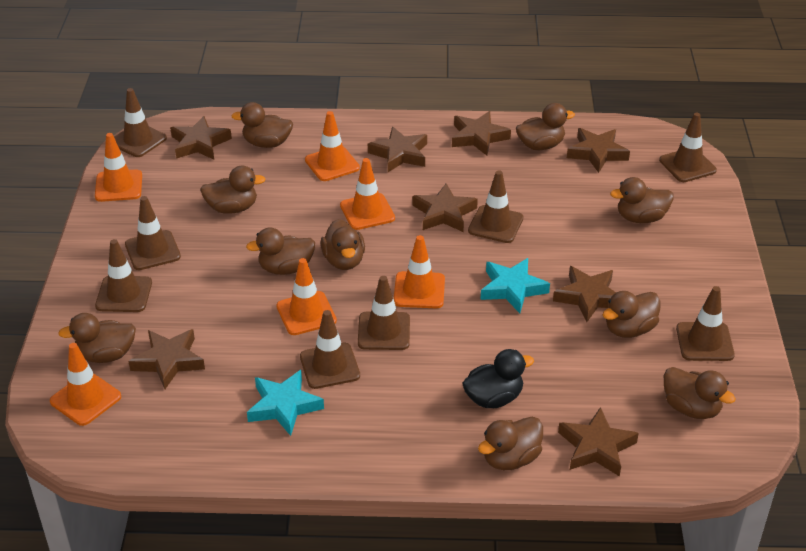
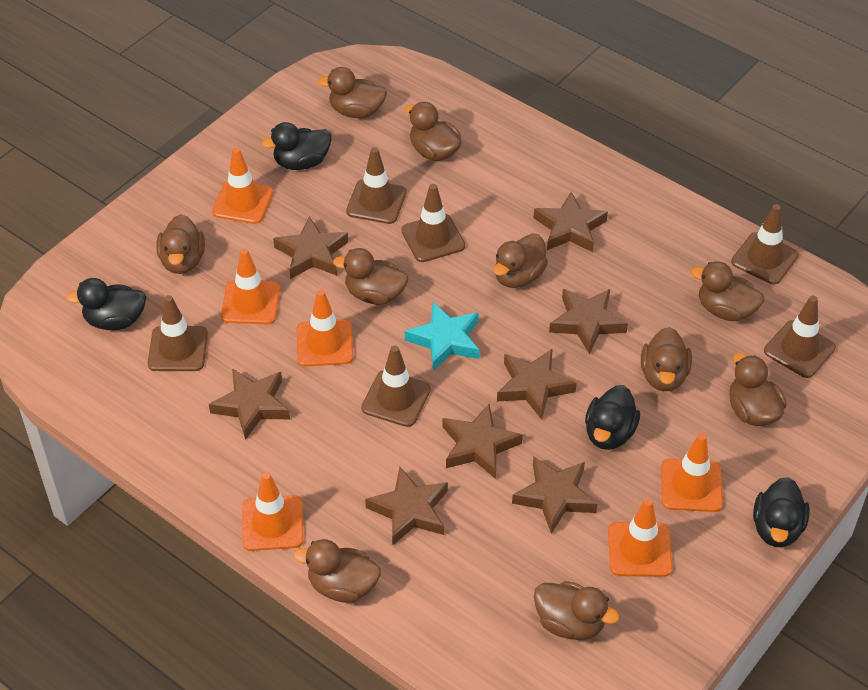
black duck: [462,349,534,408] = 1 -> [66,278,146,330] [261,122,332,170] [585,385,640,450] [753,477,810,547] = 4
brown traffic cone: [95,239,152,312] [114,88,167,157] [125,196,181,270] [300,310,360,389] [358,276,410,350] [468,170,523,243] [659,113,717,182] [676,286,735,361] = 8 -> [148,295,208,371] [346,147,406,224] [361,345,431,427] [401,184,465,262] [731,204,799,284] [764,296,836,378] = 6
turquoise star: [247,370,324,436] [480,258,550,313] = 2 -> [405,302,480,371] = 1

